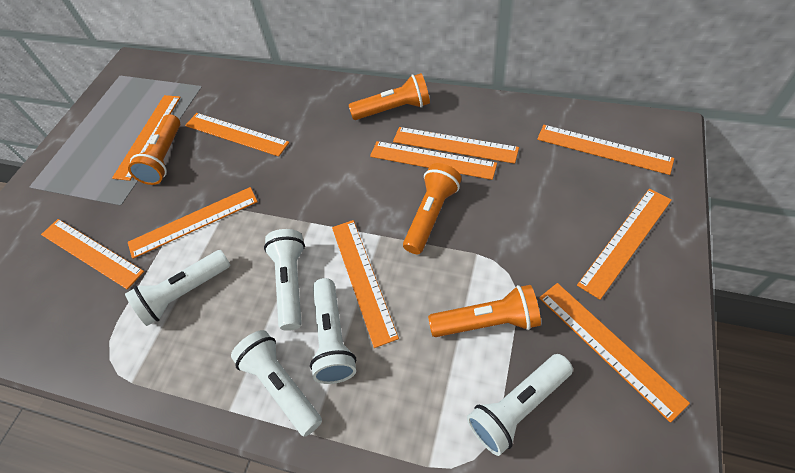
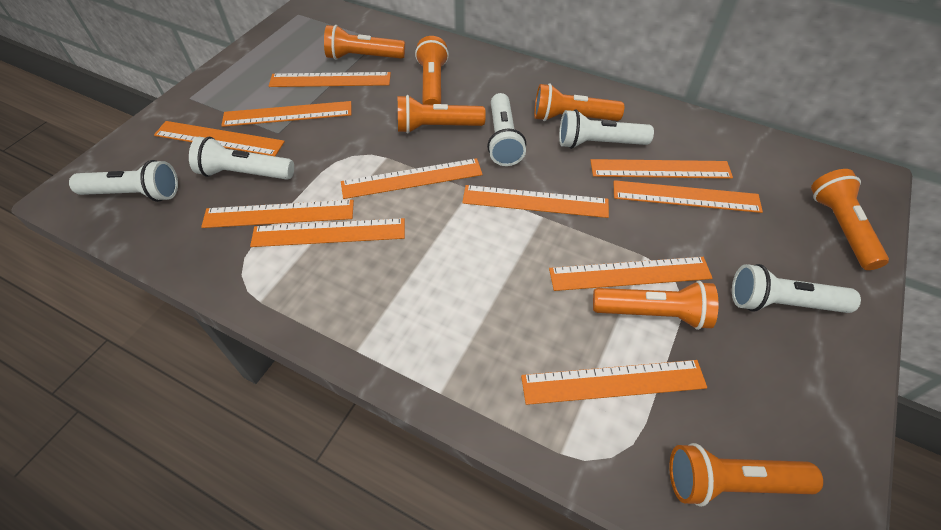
orange flashlight: [128,114,180,185] [349,73,430,120] [403,163,462,254] [428,285,541,337] = 4 -> [324,25,405,60] [398,95,486,133] [415,36,449,105] [534,83,624,121] [593,281,719,330] [669,443,823,507] [811,169,889,270] = 7
orange ruler: [41,219,144,289] [112,95,181,181] [128,187,258,259] [185,113,289,157] [332,220,399,348] [370,141,497,180] [393,127,519,164] [537,125,674,175] [539,283,690,423] [577,189,672,300] = 10 -> [154,121,285,156] [201,200,354,228] [221,101,352,127] [250,218,405,247] [269,72,391,87] [341,158,483,199] [462,185,609,218] [521,360,707,405] [549,257,712,291] [590,159,733,179] [613,180,763,213] = 11

